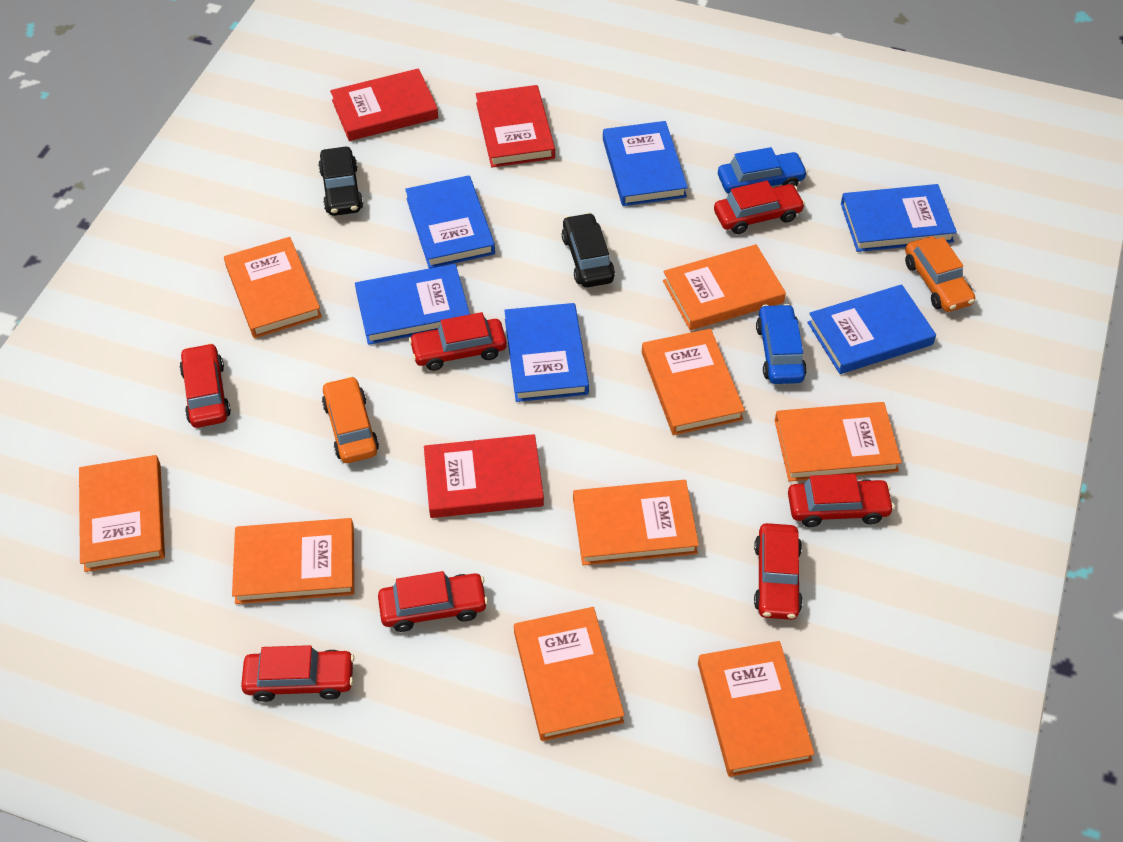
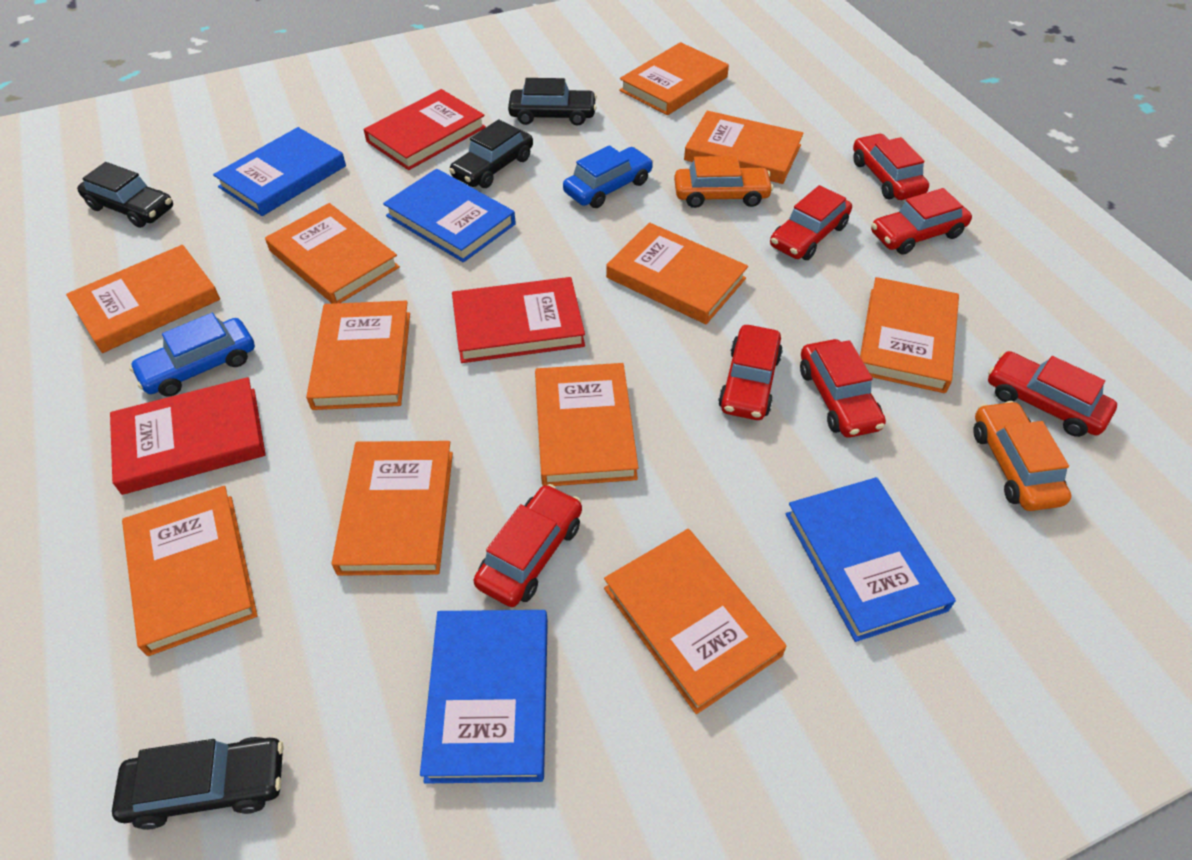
black car: [318,147,363,216] [562,213,615,287] = 2 -> [77,162,173,228] [112,737,284,830] [449,119,533,188] [508,78,597,126] = 4
blue book: [355,264,470,345] [405,175,495,269] [504,303,589,402] [603,121,688,206] [808,284,936,374] [841,184,957,252] = 6 -> [213,127,346,216] [383,169,516,262] [420,610,548,784] [786,477,956,642] = 4
orange book: [79,455,165,572] [224,237,322,338] [232,518,354,604] [514,607,625,741] [573,480,699,565] [642,329,745,435] [663,244,786,330] [698,641,815,777] [775,402,902,482] = 9 -> [66,245,220,353] [122,486,257,656] [265,203,400,304] [306,301,410,410] [332,441,453,576] [535,363,639,486] [604,529,786,714] [606,223,748,324] [619,42,729,115] [684,111,804,184] [860,277,959,393] = 11

